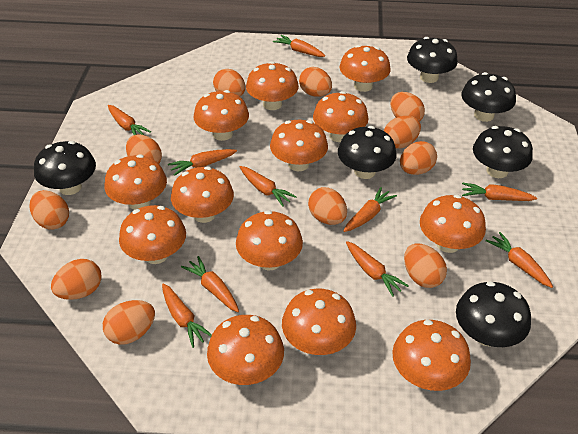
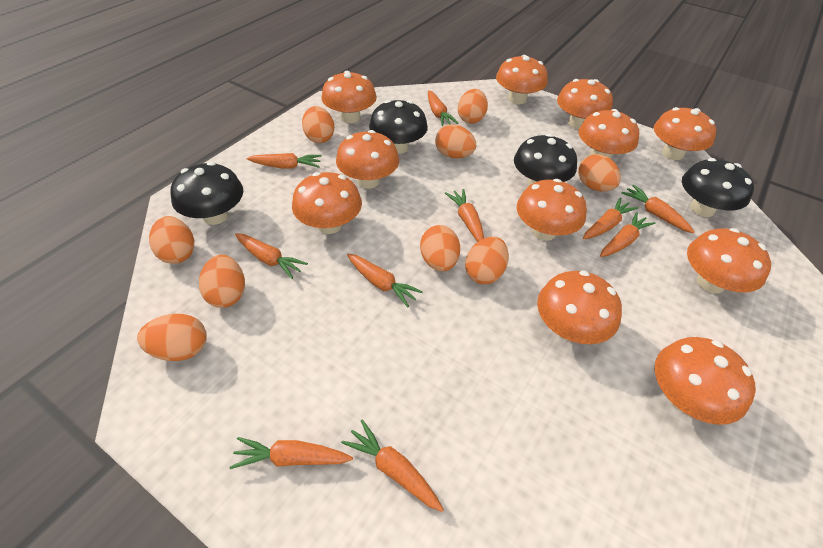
black mushroom: [34,141,96,195] [338,126,397,179] [407,37,458,83] [456,281,531,347] [462,72,516,122] [473,126,533,178] = 6 -> [171,162,243,225] [369,100,428,154] [514,134,577,186] [682,158,754,217] = 4
orange egg: [29,190,69,230] [51,259,102,300] [103,300,155,345] [126,134,162,163] [213,69,246,96] [299,67,332,97] [308,187,347,225] [384,116,421,149] [390,92,425,122] [400,141,437,175] [404,243,447,288] = 11 -> [137,314,207,361] [149,216,194,264] [199,255,245,308] [302,106,334,143] [420,225,460,271] [435,125,476,158] [458,89,488,124] [465,237,509,284] [578,154,621,192] = 9
orange mushroom: [104,154,167,210] [119,205,186,264] [171,166,234,223] [194,90,249,141] [207,315,284,385] [236,210,303,271] [246,61,299,110] [270,120,328,171] [282,289,356,355] [313,91,369,142] [340,45,391,92] [392,320,471,391] [420,195,486,253] = 13 -> [292,172,362,234] [321,71,377,123] [336,130,399,189] [496,55,548,104] [517,179,587,241] [537,270,622,344] [557,79,613,129] [578,109,639,159] [654,107,716,160] [655,337,756,425] [687,228,771,294] = 11

